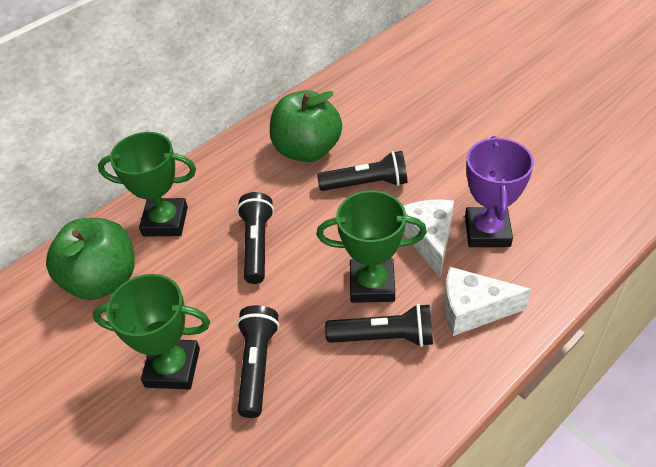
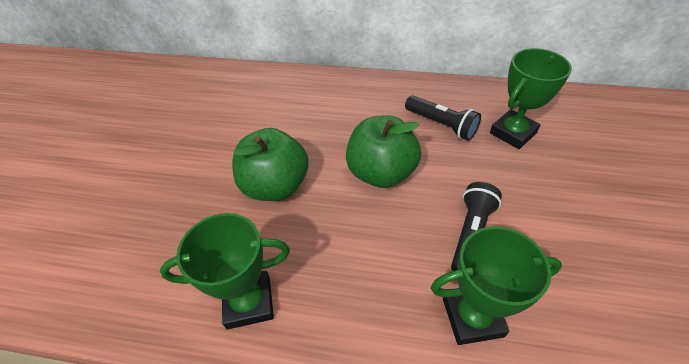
black flashlight: [237,192,274,284] [237,305,279,418] [317,151,407,191] [325,304,433,347] = 4 -> [405,96,481,141] [451,182,502,271] = 2
purple trophy: [465,136,534,247] = 1 -> none = 0
white cheese: [404,200,454,278] [444,267,532,336] = 2 -> none = 0

